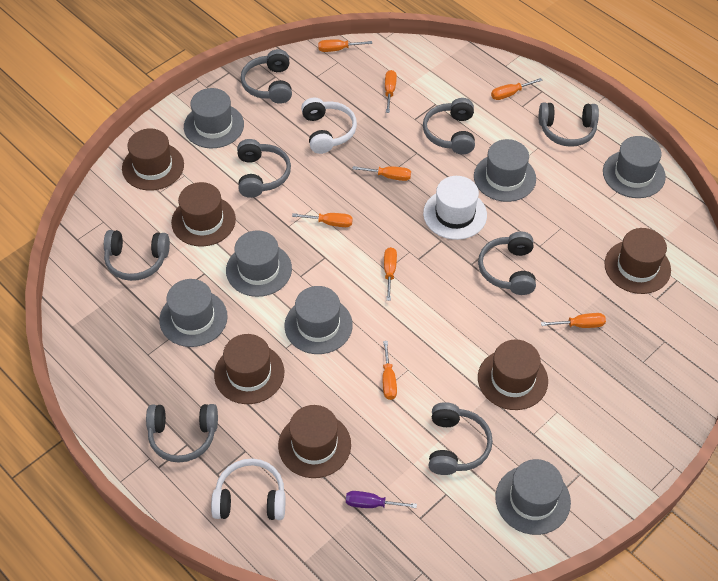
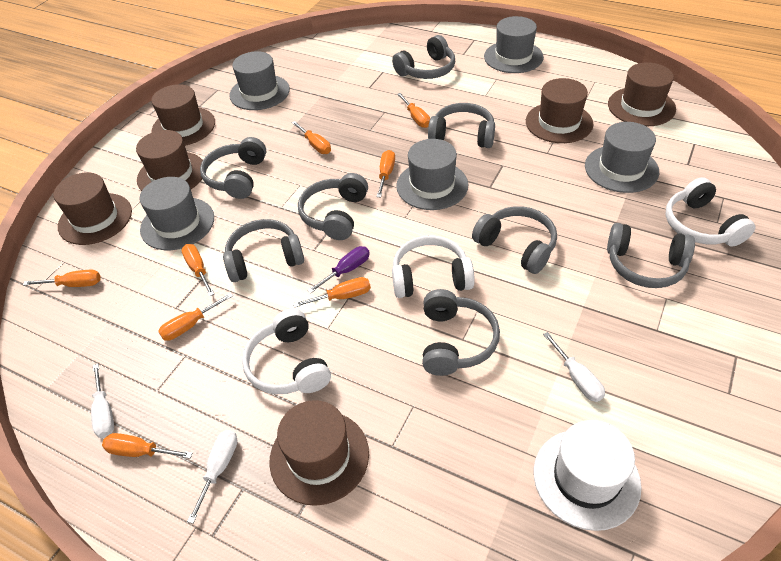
grey hat: [159,279,228,347] [184,88,244,148] [226,230,292,297] [284,286,353,354] [474,139,536,202] [495,459,571,535] [603,136,666,198] = 7 -> [139,177,214,250] [229,51,290,110] [396,139,469,210] [484,16,544,73] [585,122,659,193] = 5
white headphones: [211,459,285,520] [301,97,357,154] = 2 -> [242,309,331,394] [392,236,475,298] [665,177,756,246] = 3
white screwdriver: none = 0 -> [91,364,114,438] [187,430,238,524] [543,332,605,402] = 3

